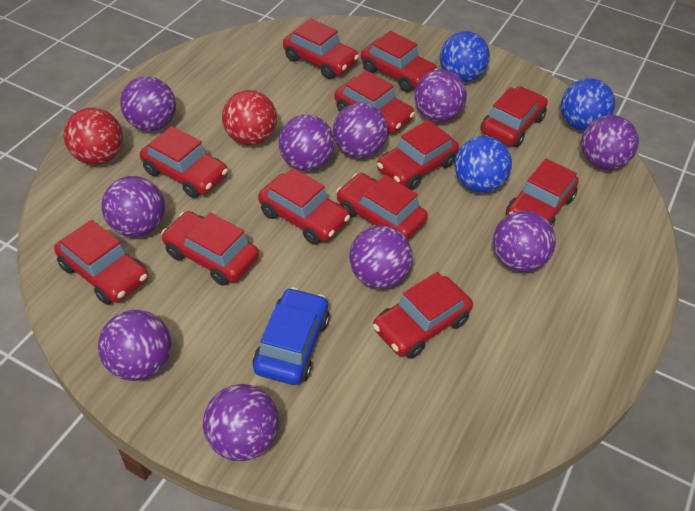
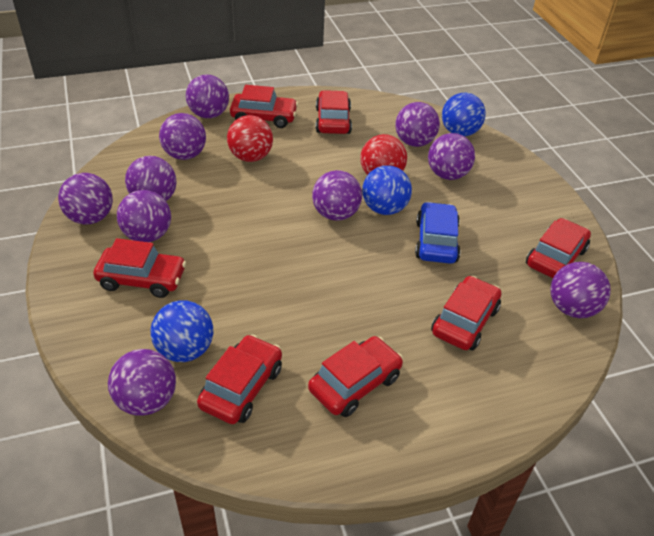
red car: [54,220,148,305] [140,126,228,198] [161,211,259,285] [258,168,350,245] [283,19,359,79] [334,70,415,134] [336,173,428,240] [361,31,438,92] [373,272,473,359] [377,120,459,190] [480,86,548,147] [506,158,579,228] = 12 -> [93,238,186,298] [197,335,282,424] [230,85,298,128] [308,336,403,417] [315,90,352,134] [431,276,501,350] [526,218,591,278] = 7

